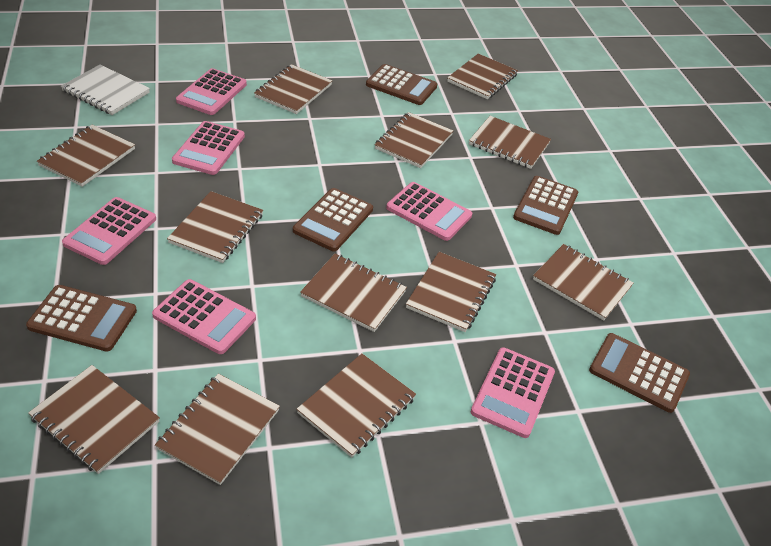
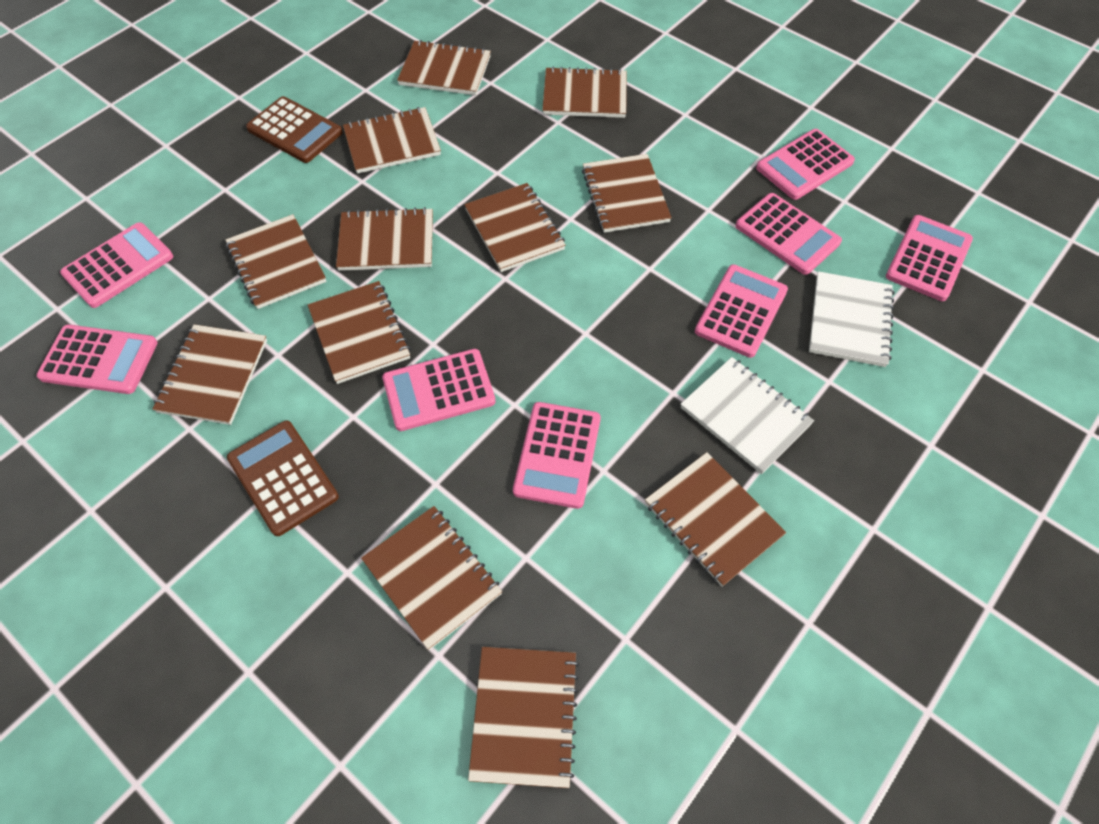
brown calculator: [26,285,137,351] [293,188,373,251] [366,64,437,105] [513,176,578,235] [589,333,690,413] = 5 -> [227,420,339,536] [246,96,343,163] = 2
pink calculator: [62,197,156,265] [152,279,256,354] [172,121,245,175] [176,68,247,115] [386,182,472,241] [471,347,555,438] = 6 -> [36,324,158,394] [60,222,173,308] [382,349,496,431] [513,402,601,509] [695,264,788,358] [736,193,842,275] [756,129,855,200] [886,215,973,301] = 8
white notebook: [61,65,150,115] = 1 -> [680,357,814,474] [809,271,894,367] = 2

